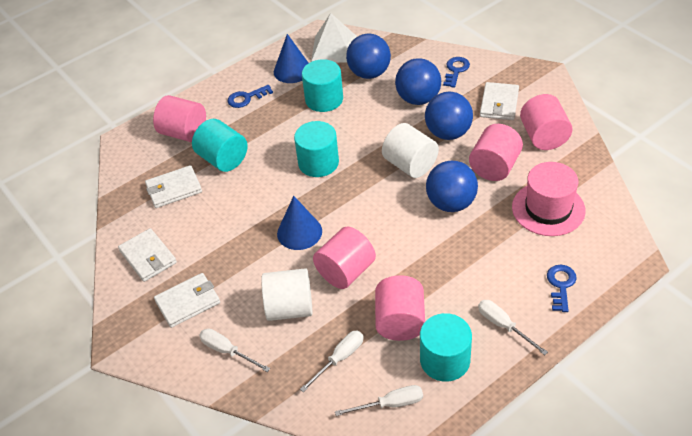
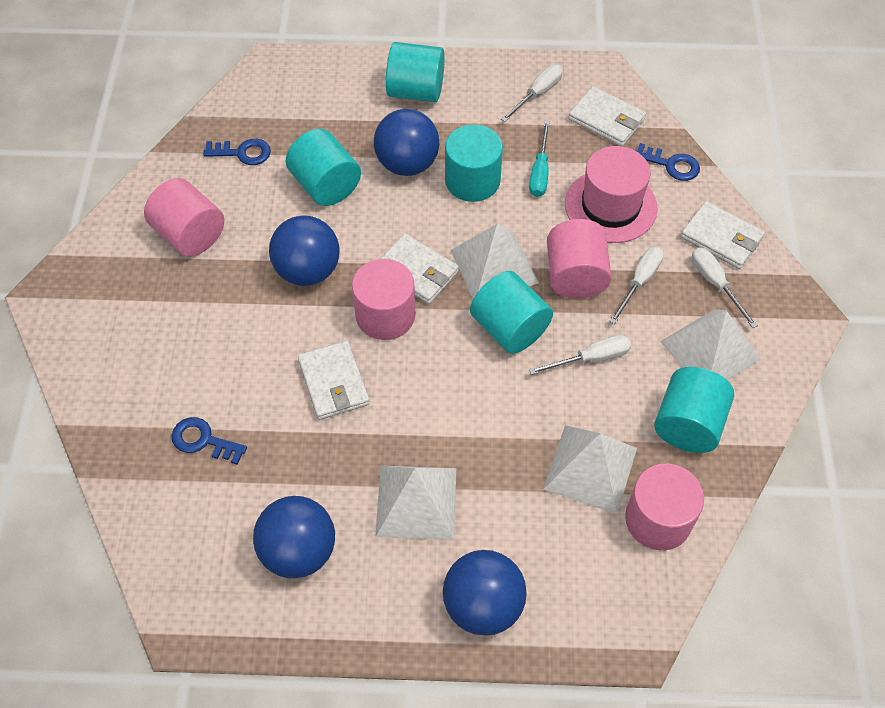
blue cone: [274,34,308,83] [277,196,322,250] = 2 -> none = 0
pink cylinder: [153,95,206,142] [313,227,376,289] [375,275,425,341] [469,124,523,181] [520,94,572,150] = 5 -> [144,178,224,257] [352,259,416,340] [547,219,612,299] [625,464,704,550] = 4
turquoise cylinder: [192,119,248,172] [294,121,339,177] [302,59,343,112] [420,313,472,381] = 4 -> [286,129,361,206] [386,42,445,102] [445,124,503,202] [470,271,553,354] [654,367,734,453] = 5
turquoise screwdriver: none = 0 -> [529,121,550,197] = 1
white cylinder: [261,268,313,321] [382,123,439,178] = 2 -> none = 0
white pyramid: [311,13,357,63] = 1 -> [375,466,456,540] [450,224,539,299] [543,425,637,514] [660,309,761,380] = 4

